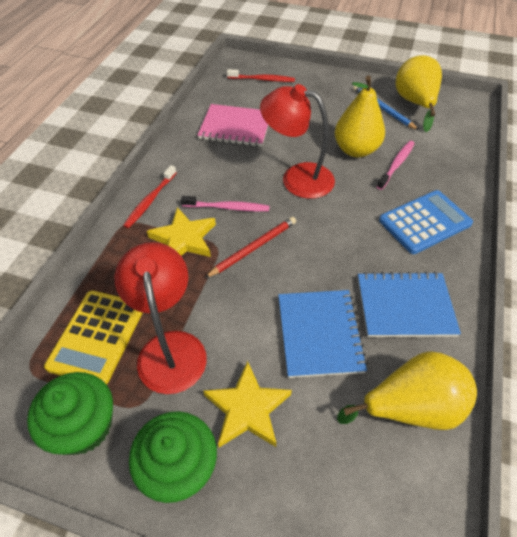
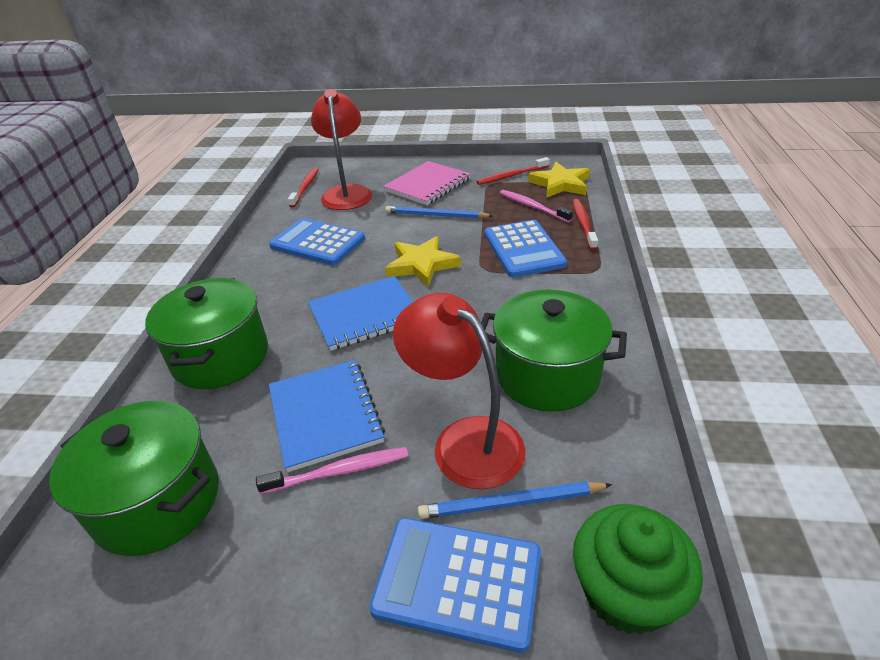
blue calculator: [379,190,473,254] = 1 -> [269,218,365,265] [369,518,541,653] [485,220,567,277] = 3
blue pencil: [353,86,419,130] = 1 -> [385,206,493,219] [418,481,612,519] = 2
green cupcake: [27,372,113,455] [129,411,217,503] = 2 -> [573,504,703,635] = 1
green pot: none = 0 -> [49,400,219,556] [145,278,268,389] [481,290,627,412] = 3
red pencil: [205,217,296,278] = 1 -> none = 0
red toothbrush: [123,165,177,228] [227,69,295,82] = 2 -> [288,167,319,208] [476,157,550,185] [573,199,598,250] = 3
yellow calculator: [44,291,143,385] = 1 -> none = 0
yellow pear: [335,76,385,157] [337,351,477,430] [395,55,442,132] = 3 -> none = 0

